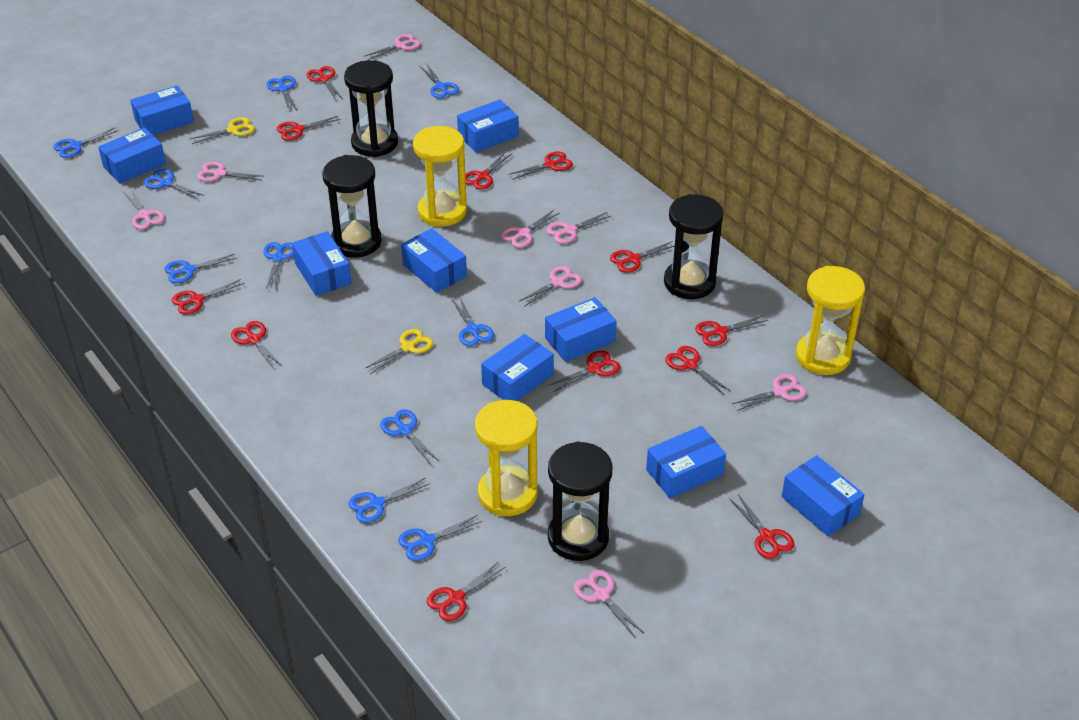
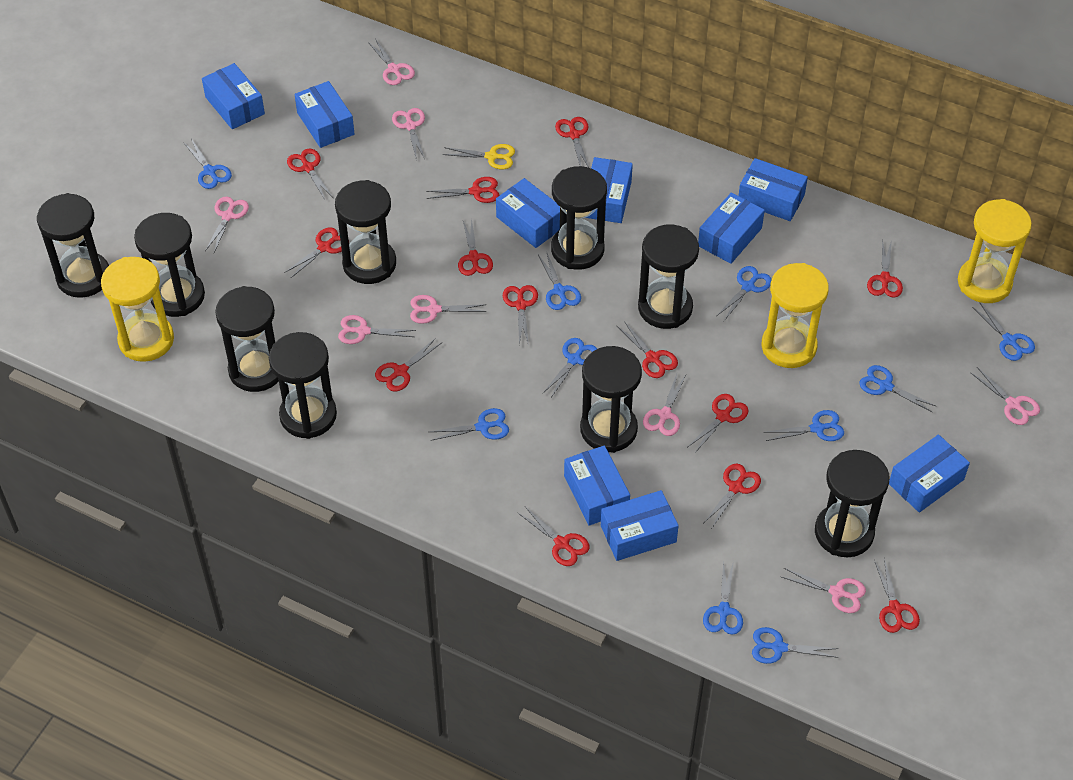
black hourglass: [323,155,382,258] [344,60,398,157] [548,441,613,561] [664,194,723,299] = 4 -> [37,193,109,298] [134,213,205,317] [215,286,279,392] [269,332,337,439] [335,180,396,284] [551,166,607,270] [580,346,642,453] [638,224,699,329] [815,450,889,557] = 9
red scissors: [172,279,245,314] [231,321,283,369] [277,116,341,140] [307,66,343,100] [427,561,506,621] [465,151,512,190] [508,151,573,180] [548,351,620,392] [610,241,675,273] [665,346,731,394] [695,315,768,346] [730,494,794,559] = 12 -> [284,227,342,279] [287,149,333,199] [375,338,441,391] [426,177,499,203] [458,218,493,276] [503,285,538,345] [518,507,590,566] [555,117,589,168] [617,321,678,378] [688,394,748,453] [704,463,761,528] [867,239,903,298] [874,559,920,633] = 13
yellow scissors: [190,117,255,144] [364,329,433,374] = 2 -> [443,144,515,169] = 1

